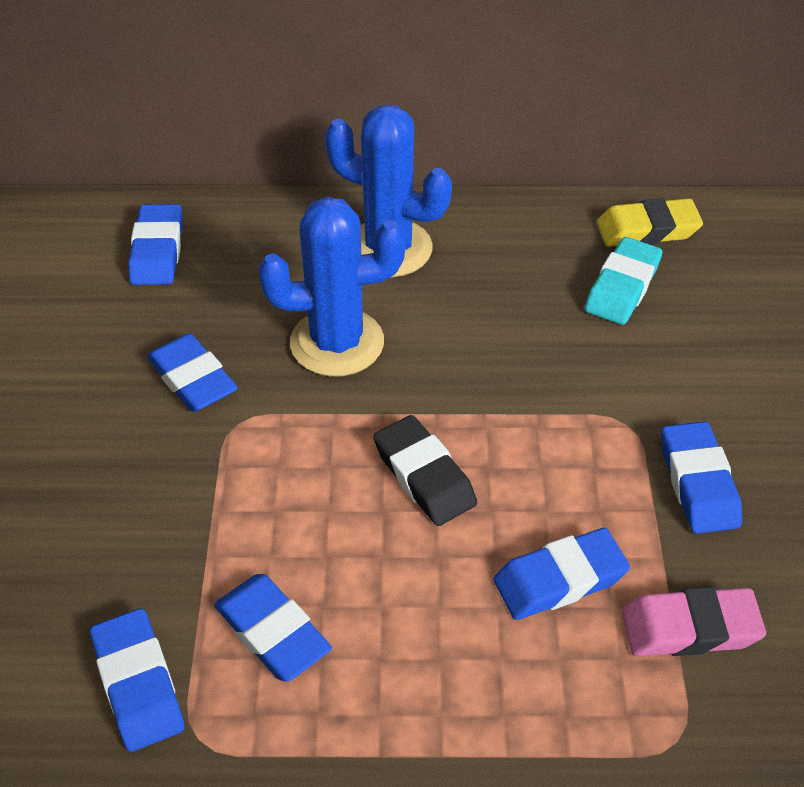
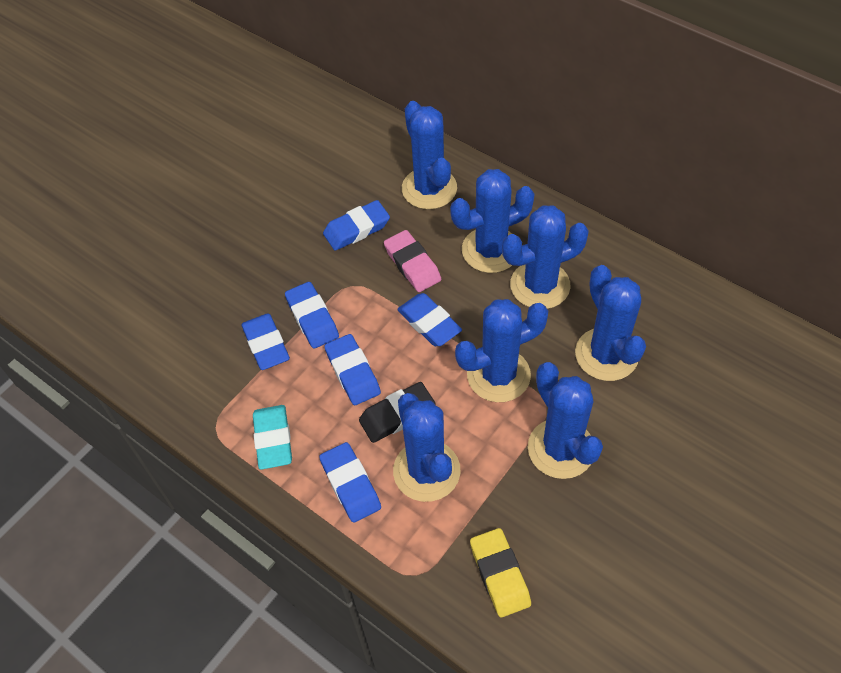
blue cactus: [258,196,406,377] [325,105,452,277] = 2 -> [393,393,460,502] [402,101,457,209] [450,169,534,273] [455,299,548,402] [502,205,589,309] [528,362,603,479] [575,265,646,381] = 7

